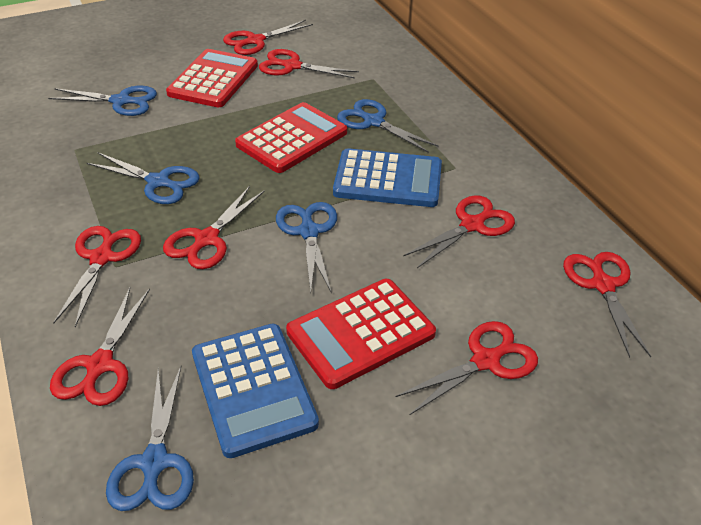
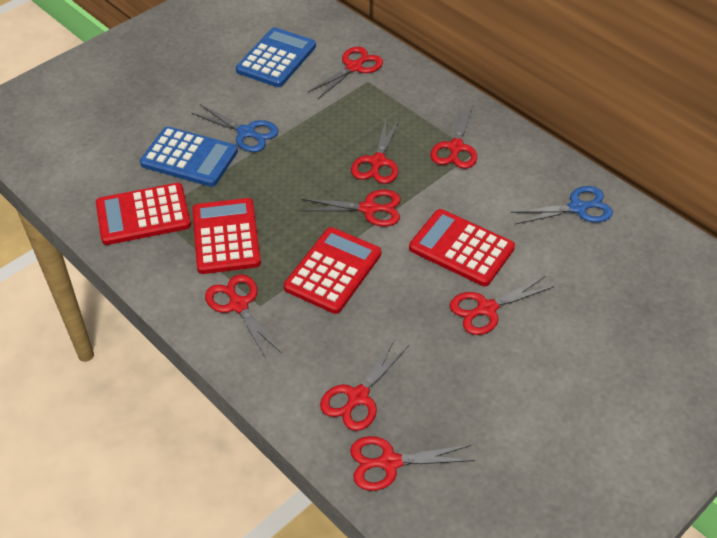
blue scissors: [48,86,157,116] [87,153,200,204] [106,366,194,511] [276,202,337,294] [337,99,439,153] = 5 -> [192,104,278,152] [510,186,613,224] = 2
red calculator: [166,49,258,107] [235,102,347,173] [286,279,436,389] = 3 -> [96,183,191,245] [192,198,261,274] [284,227,381,314] [409,209,515,286] = 4

